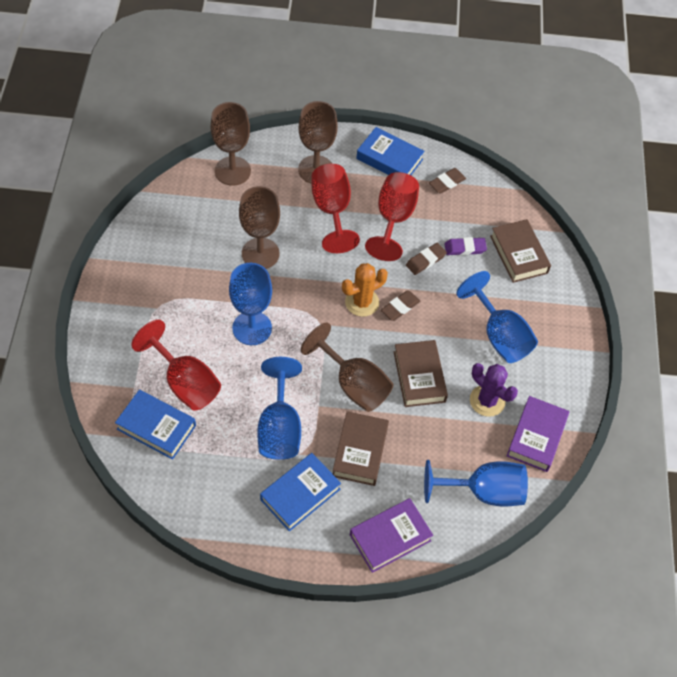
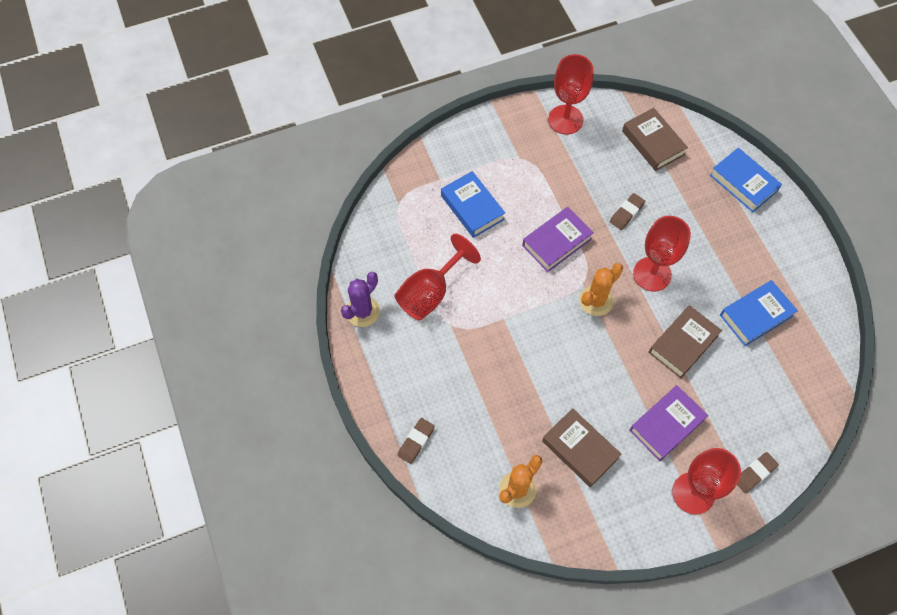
blue goblet: [229,263,272,345] [257,357,302,460] [424,460,528,507] [456,271,538,363] = 4 -> none = 0
brown goblet: [211,102,251,186] [239,186,280,269] [298,101,338,184] [301,323,394,412] = 4 -> none = 0
orange cactus: [342,263,388,317] = 1 -> [499,455,543,508] [579,263,623,316] = 2
purple eraser: [445,237,487,255] = 1 -> none = 0
red goblet: [131,320,221,410] [312,164,360,253] [365,172,419,261] = 3 -> [394,234,481,320] [548,54,594,134] [633,216,691,292] [672,448,741,515] = 4

